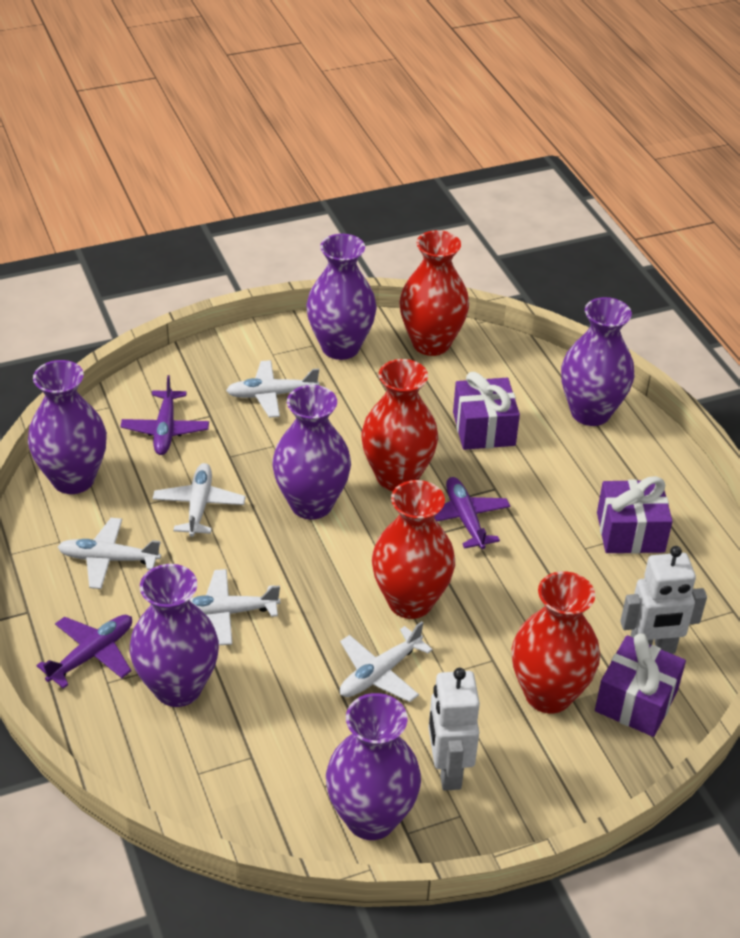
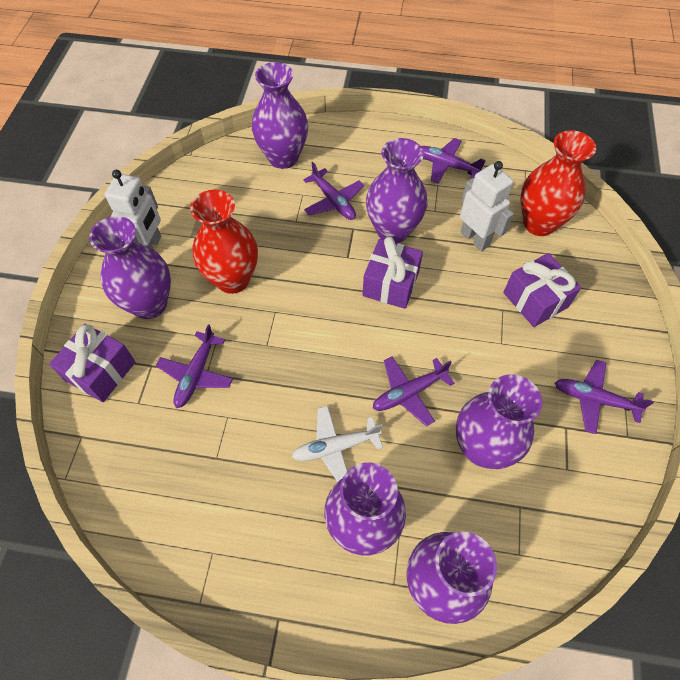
purple plane: [36,615,132,689] [120,375,209,455] [434,477,510,549] = 3 -> [156,324,233,408] [303,162,364,220] [373,356,454,426] [421,138,486,184] [555,360,654,434] = 5
red vase: [361,359,438,491] [372,480,455,619] [399,230,469,356] [512,571,600,713] = 4 -> [190,190,258,294] [520,130,596,236] = 2
white plane: [58,518,161,589] [153,463,246,537] [190,569,280,645] [226,360,319,418] [340,621,433,702] = 5 -> [291,406,383,482] = 1

